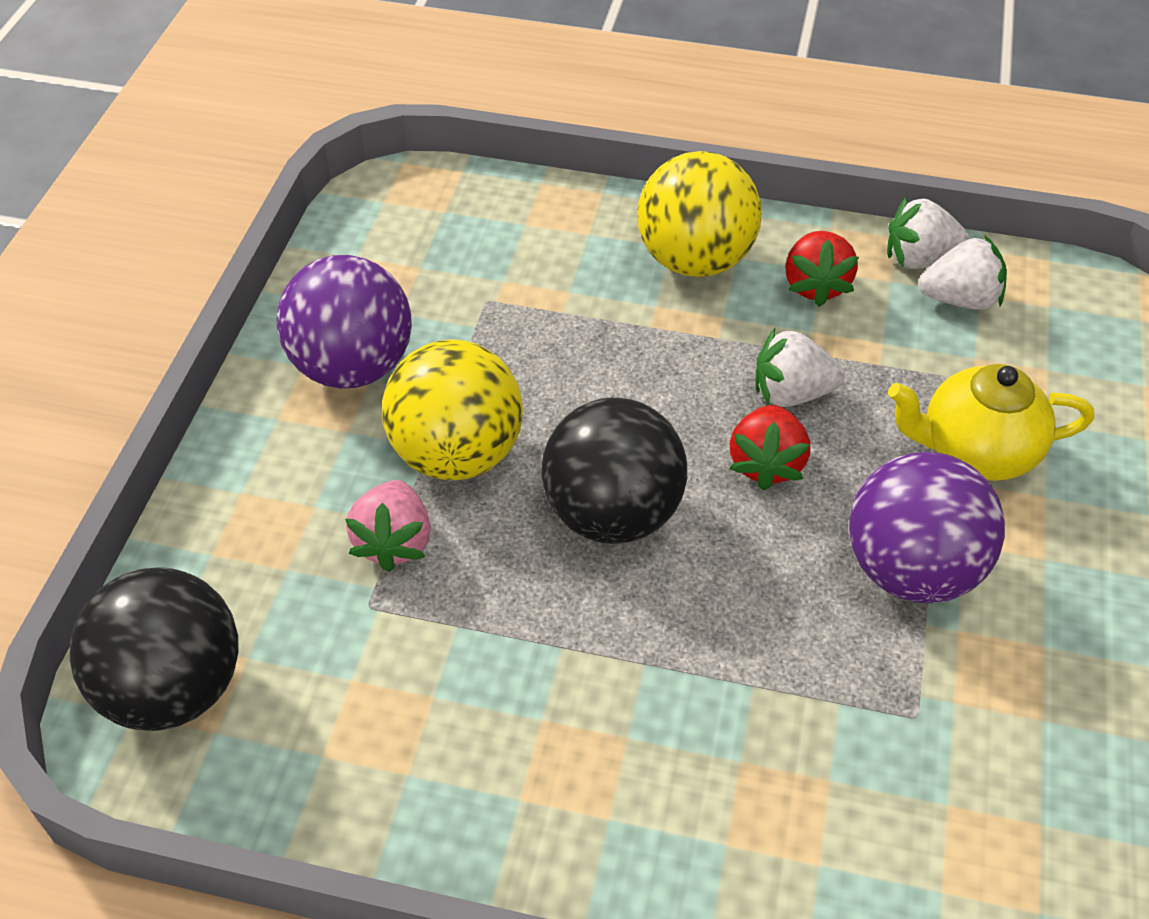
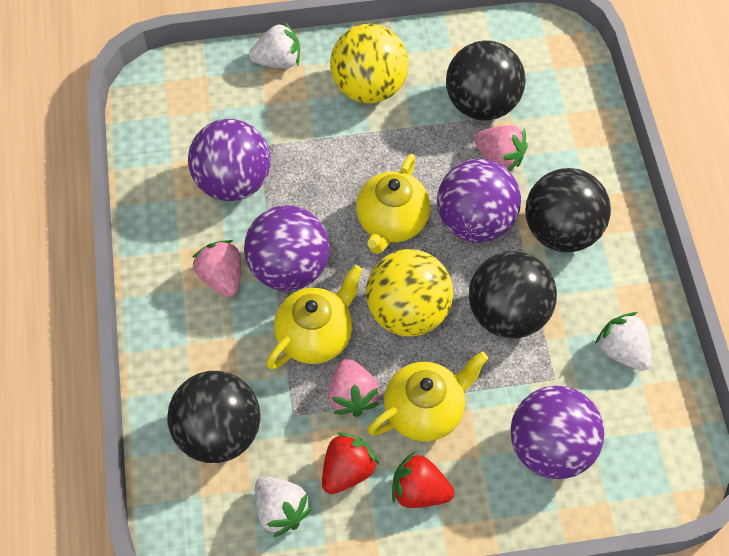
black ball: [70,567,239,731] [541,398,687,544] = 2 -> [167,371,261,463] [446,40,525,121] [469,251,557,338] [526,168,611,252] = 4
pink strawberry: [345,480,431,572] = 1 -> [192,240,241,297] [328,359,379,417] [474,125,528,171] = 3
purple ball: [277,255,412,388] [849,452,1005,603] = 2 -> [188,119,271,201] [244,205,330,291] [437,159,521,243] [511,386,605,479] = 4
yellow teapot: [888,364,1094,481] = 1 -> [266,265,363,370] [356,154,430,254] [367,352,488,442] = 3

